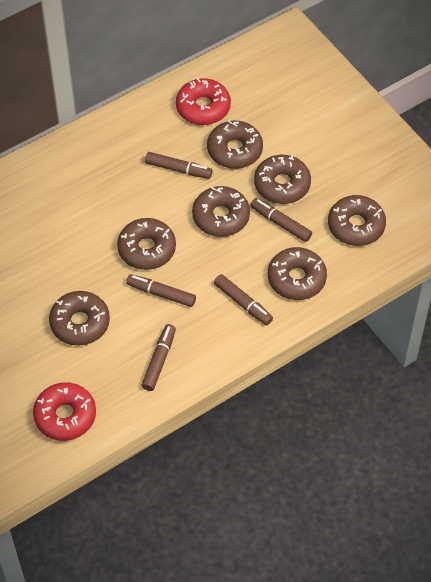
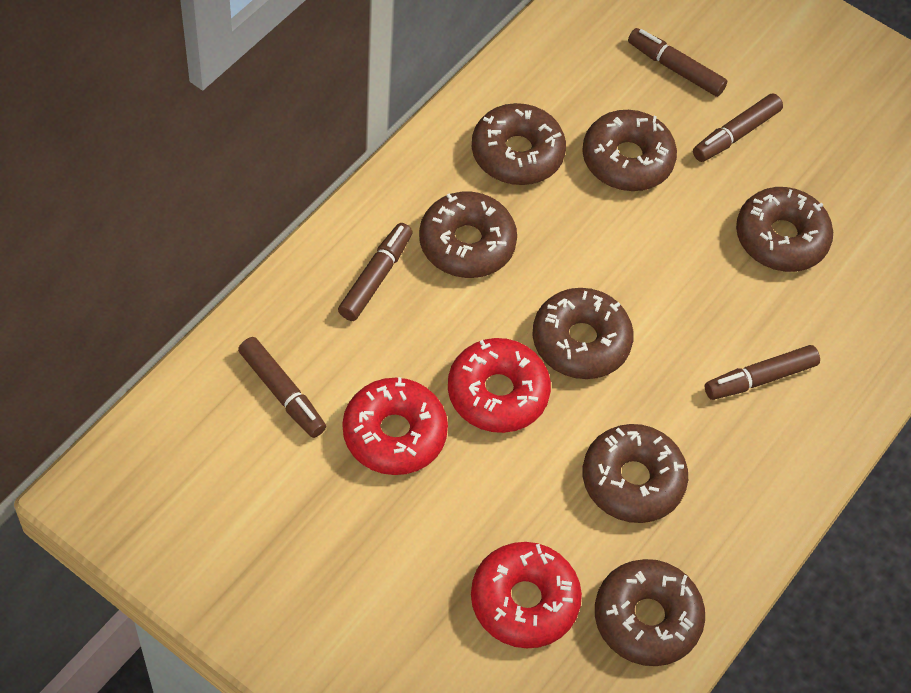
red donut: [33,382,96,441] [176,78,231,125] = 2 -> [343,377,448,475] [448,338,551,433] [471,542,582,648] = 3

